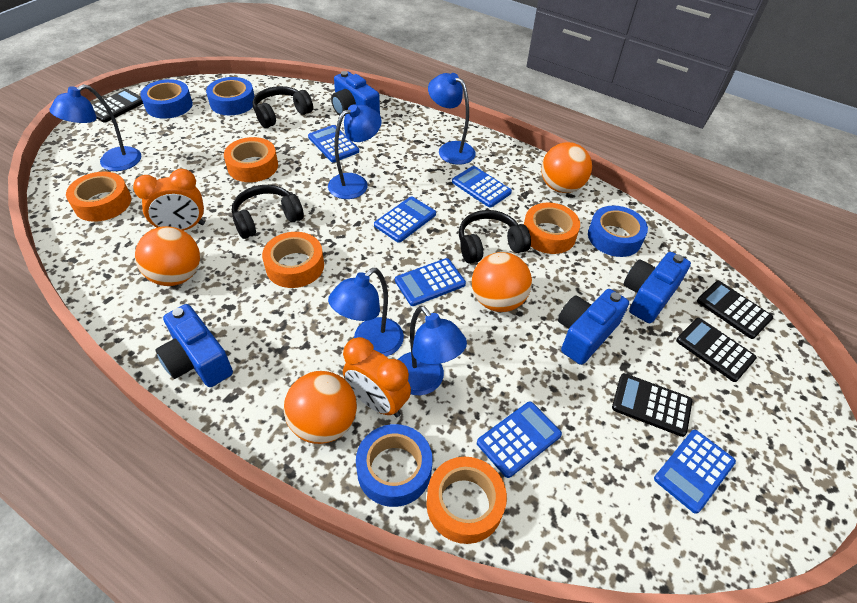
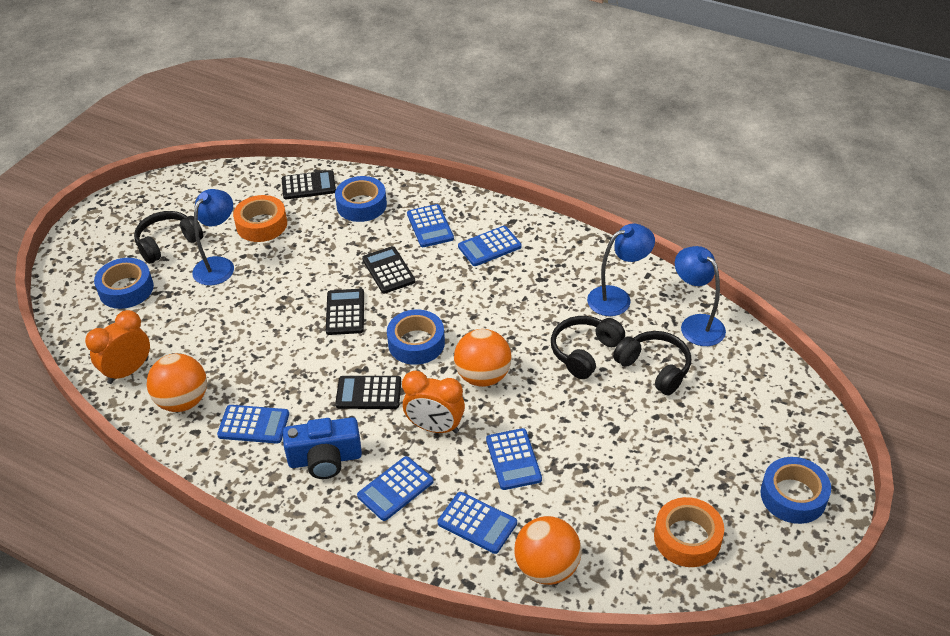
blue camera: [155,304,233,387] [331,71,380,116] [558,289,629,365] [624,252,691,323] = 4 -> [283,417,362,479] = 1
blue lamp: [50,84,141,171] [328,104,382,199] [328,268,404,357] [398,306,467,395] [428,73,476,165] = 5 -> [192,189,234,285] [587,224,655,316] [675,246,726,346] = 3
orange ball: [135,226,200,286] [284,371,357,444] [472,252,532,312] [541,142,592,193] = 4 -> [147,354,207,412] [454,329,511,387] [514,516,581,585] = 3
orange tape: [66,172,131,222] [224,137,278,182] [262,232,324,288] [426,457,507,544] [524,203,580,254] = 5 -> [233,195,287,242] [654,497,724,567] = 2

